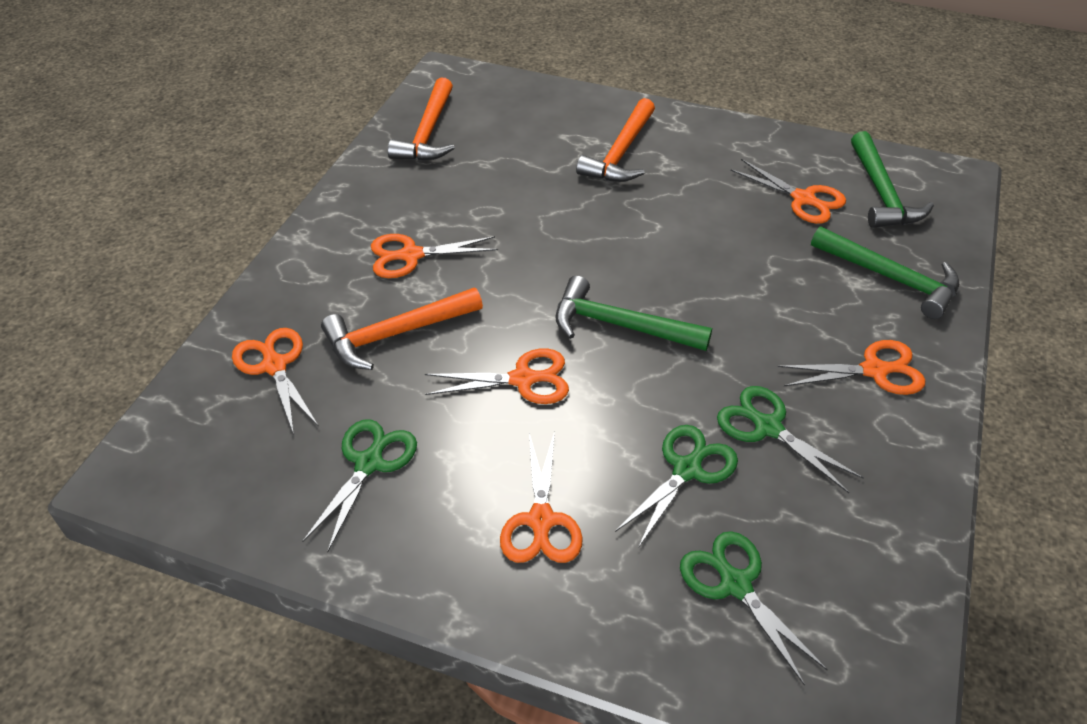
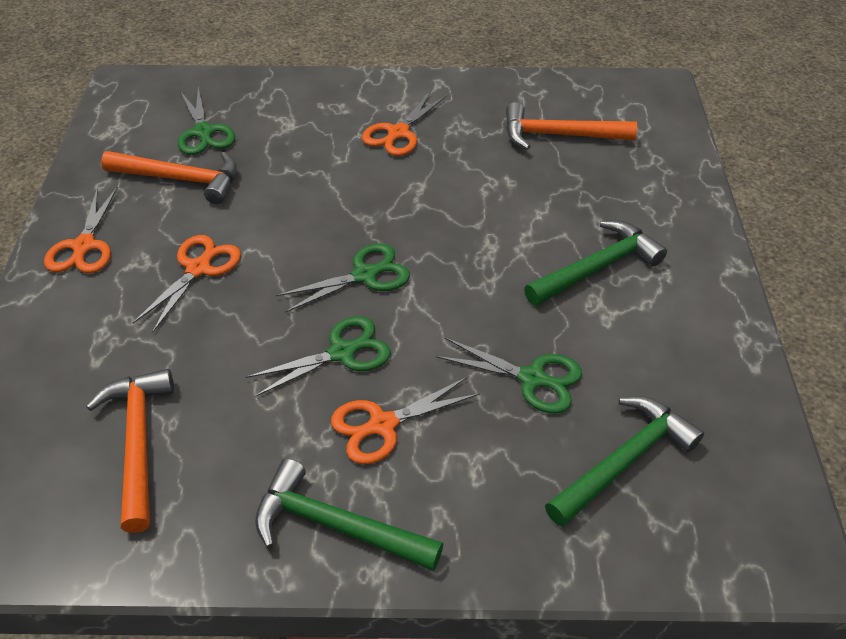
orange scissors: [232,328,319,434] [371,234,498,278] [425,348,569,404] [500,431,583,563] [730,159,846,224] [778,340,925,395] = 6 -> [44,187,118,273] [133,235,241,332] [331,377,480,465] [362,91,447,156] = 4

